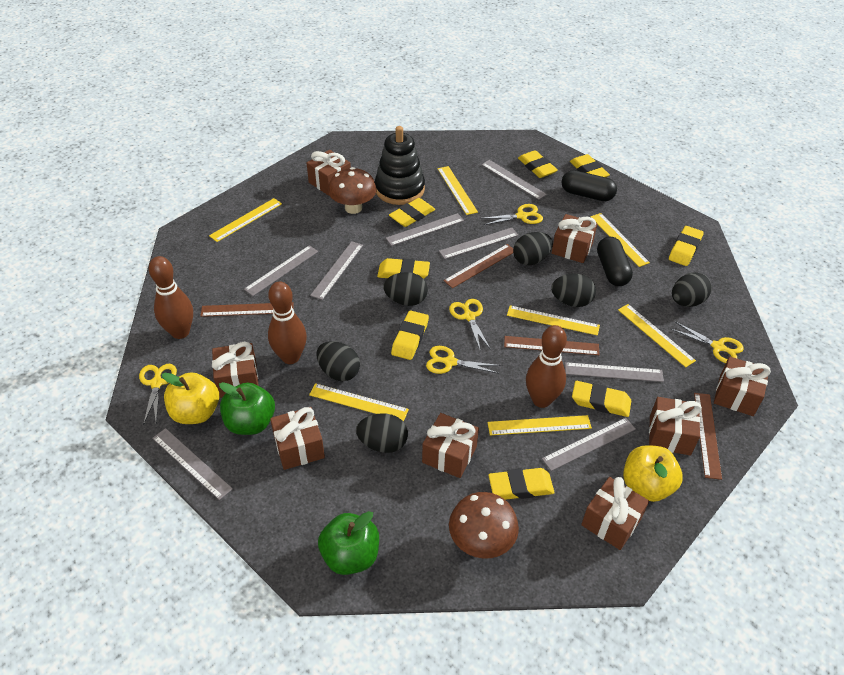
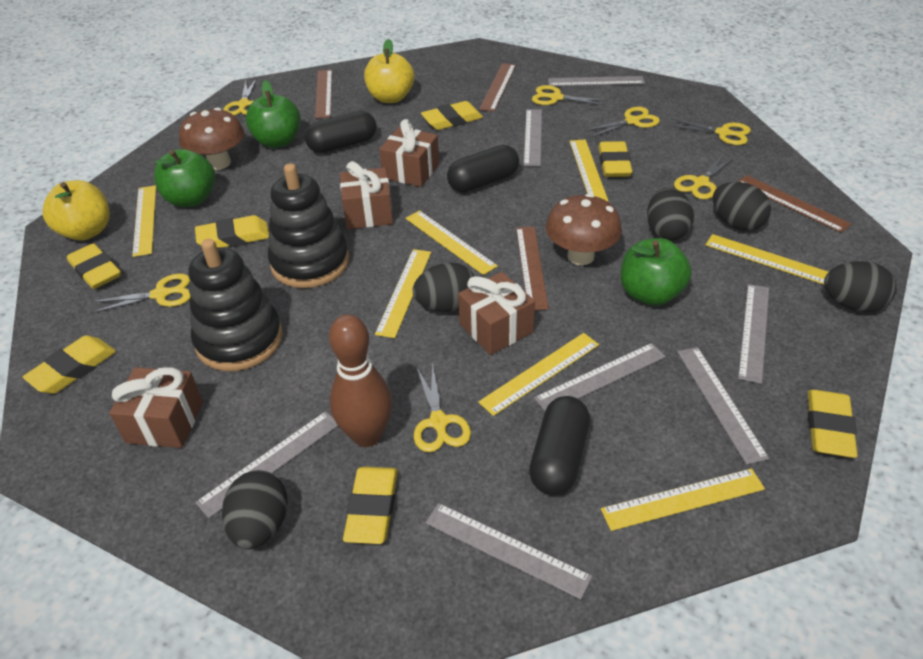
black capsule: [562,170,617,201] [597,237,633,286] = 2 -> [305,111,376,153] [447,145,519,193] [529,396,590,496] = 3
black egg: [316,341,360,381] [356,413,408,453] [383,272,428,306] [513,232,553,265] [551,274,596,307] [672,272,712,307] = 6 -> [222,470,288,549] [413,262,475,312] [647,188,694,240] [713,182,771,231] [824,261,897,312] = 5
black stacking toy: [375,126,425,205] = 1 -> [188,239,283,371] [268,163,349,288] = 2
brown bowling pin: [149,256,193,339] [268,282,307,364] [526,325,567,408] = 3 -> [329,314,392,447] = 1
brown gift: [212,342,259,398] [270,407,325,470] [307,150,351,196] [422,413,479,478] [552,214,597,263] [581,477,649,550] [649,397,702,455] [714,356,771,416] = 8 -> [109,367,203,448] [340,161,393,229] [379,119,439,187] [458,272,535,355] = 4
green apple: [219,382,275,435] [318,511,379,575] = 2 -> [154,149,215,207] [246,80,301,148] [621,238,692,306] = 3
grey ruler: [152,428,233,500] [244,245,318,296] [310,241,363,300] [386,213,464,246] [439,228,518,259] [481,160,547,200] [542,418,636,471] [565,362,664,382] = 8 -> [195,411,338,518] [425,503,592,599] [524,109,542,166] [534,343,666,411] [548,76,645,86] [677,347,769,465] [738,284,769,384] = 7
yellow eraser: [377,258,430,279] [389,198,435,227] [391,310,429,360] [489,468,555,500] [518,150,558,178] [570,154,610,177] [572,381,631,417] [669,226,704,266] = 8 -> [23,336,116,394] [67,243,121,289] [195,215,269,248] [343,466,398,544] [421,101,483,130] [598,141,632,177] [808,390,858,458] = 7
yellow scissors: [139,364,177,425] [426,346,501,374] [449,299,491,350] [481,204,543,225] [671,322,744,363] = 5 -> [91,274,191,313] [224,79,256,116] [414,362,471,452] [532,85,608,105] [584,107,660,137] [668,118,751,145] [674,154,735,199] = 7

